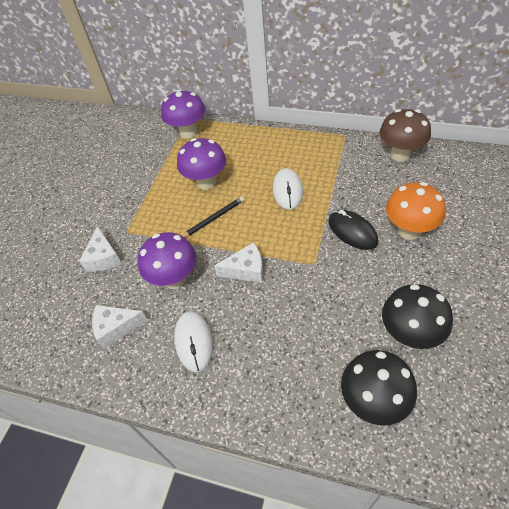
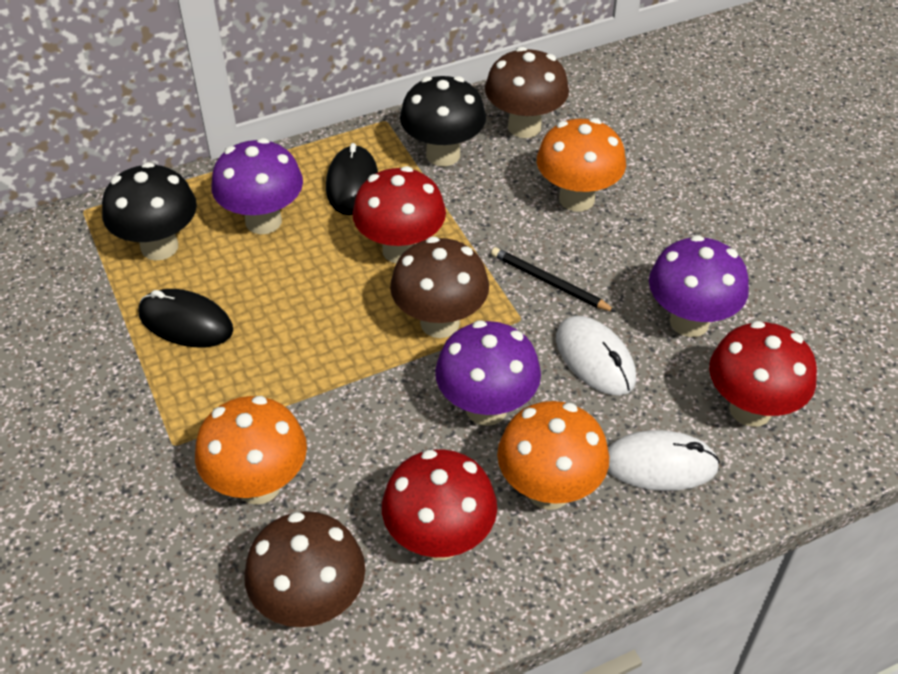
black mouse: [328,210,378,250] = 1 -> [139,289,233,347] [326,143,378,215] = 2
brown mushroom: [380,109,431,162] = 1 -> [244,511,365,627] [390,237,489,338] [485,47,569,138] = 3
orange mushroom: [386,182,446,240] = 1 -> [195,396,307,505] [497,401,609,510] [537,118,626,212] = 3
red mushroom: none = 0 -> [352,166,446,263] [382,449,497,560] [709,321,817,427] = 3
white cheese: [79,226,122,272] [92,305,148,349] [214,242,263,283] = 3 -> none = 0

